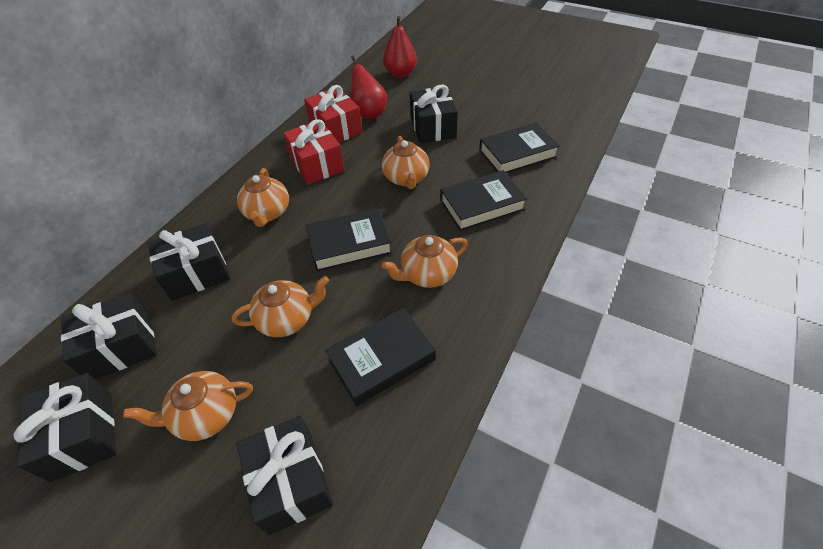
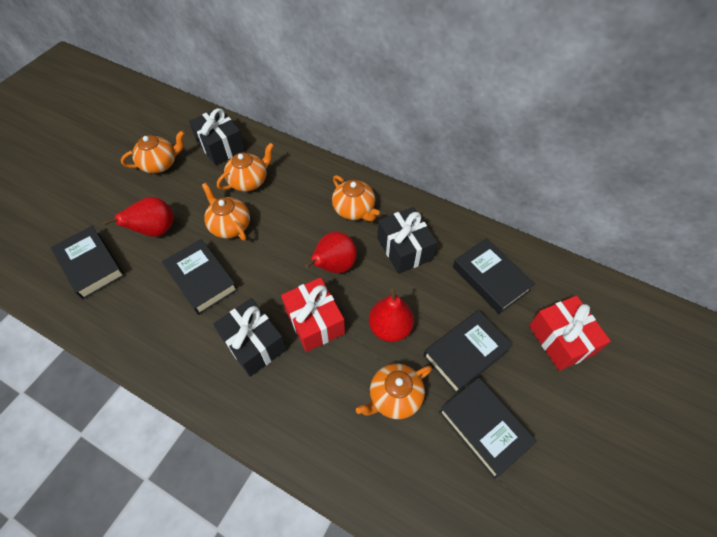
black book: [306,208,392,272] [325,308,436,406] [440,170,527,231] [479,123,560,173] = 4 -> [51,226,125,299] [162,239,238,315] [423,310,513,394] [439,377,537,479] [453,238,535,314] = 5
black gift: [14,373,116,482] [61,293,157,380] [147,223,230,301] [236,416,333,535] [410,85,458,143] = 5 -> [189,107,245,165] [213,298,287,377] [377,207,437,274] = 3
red pear: [350,56,387,119] [383,16,417,78] = 2 -> [103,197,174,237] [305,232,357,273] [369,288,414,342] = 3

